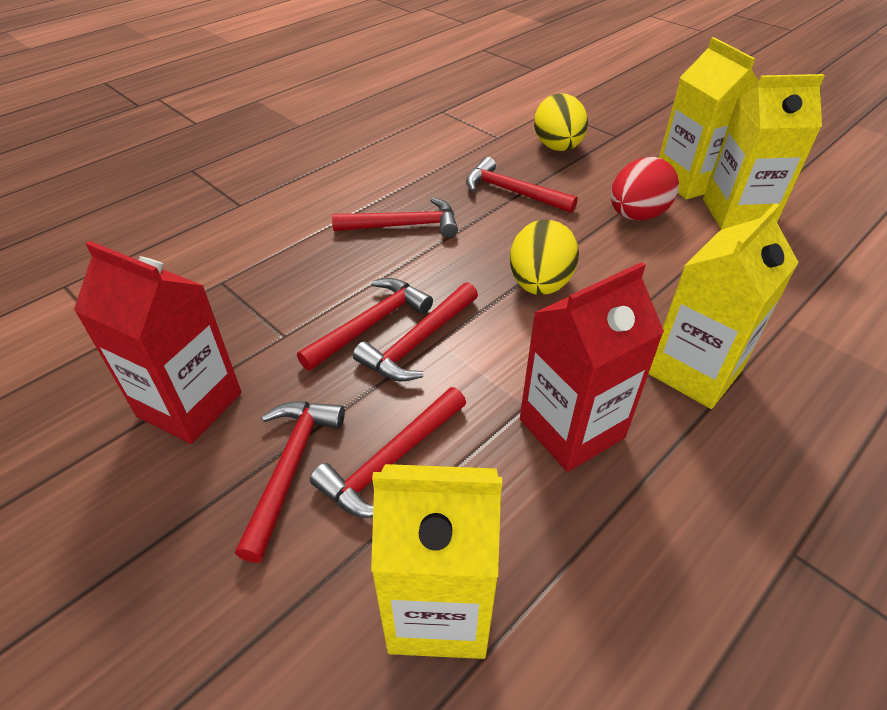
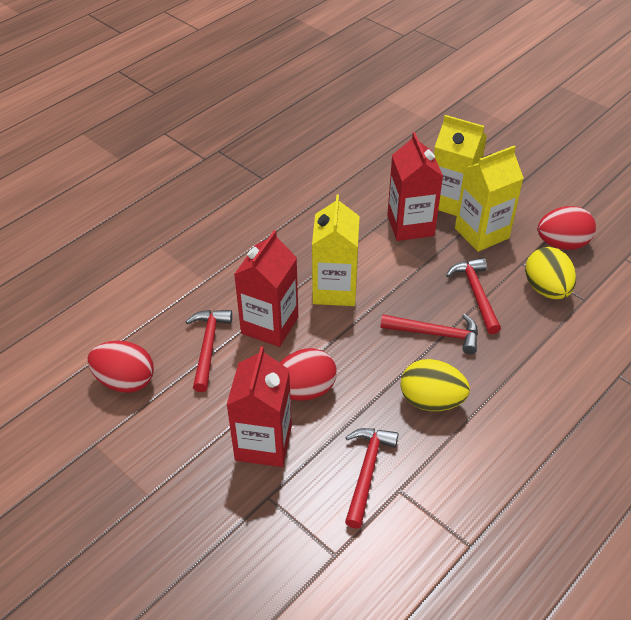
red carton: [74,241,242,444] [520,262,664,472] = 2 -> [227,346,292,467] [234,230,298,347] [387,132,443,241] = 3
red egg: [611,157,679,220] = 1 -> [87,341,154,393] [280,348,337,401] [537,206,596,250] = 3
red hammer: [235,401,345,563] [297,278,433,371] [310,387,466,518] [332,197,458,238] [353,282,478,382] [466,157,578,213] = 6 -> [186,310,232,392] [345,428,398,529] [380,314,478,354] [446,258,501,334] = 4
yellow carton: [371,464,502,659] [648,203,799,409] [659,37,759,200] [703,74,825,230] = 4 -> [312,194,360,306] [434,115,487,216] [455,146,524,252] = 3

